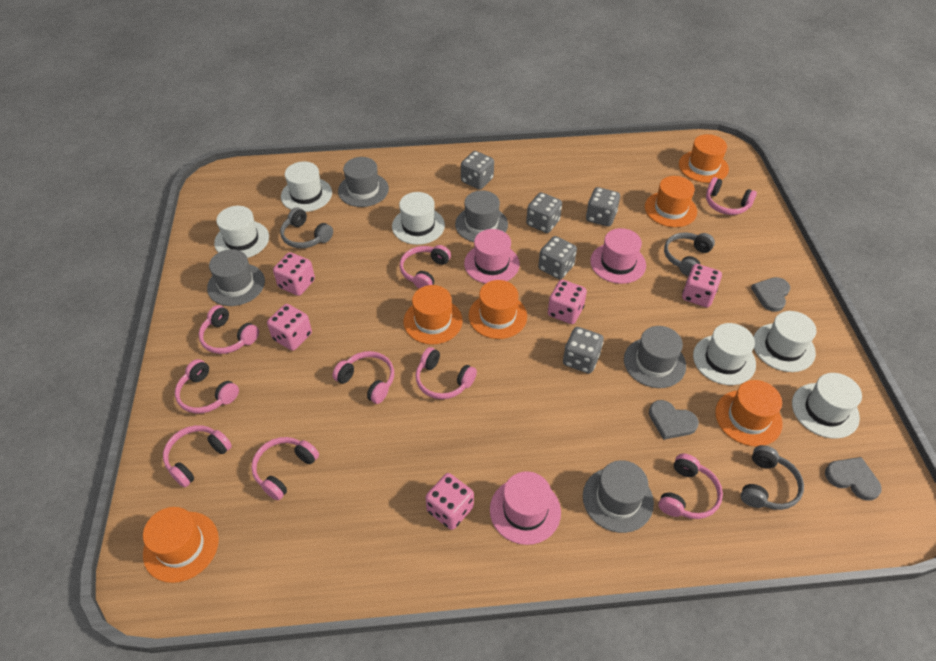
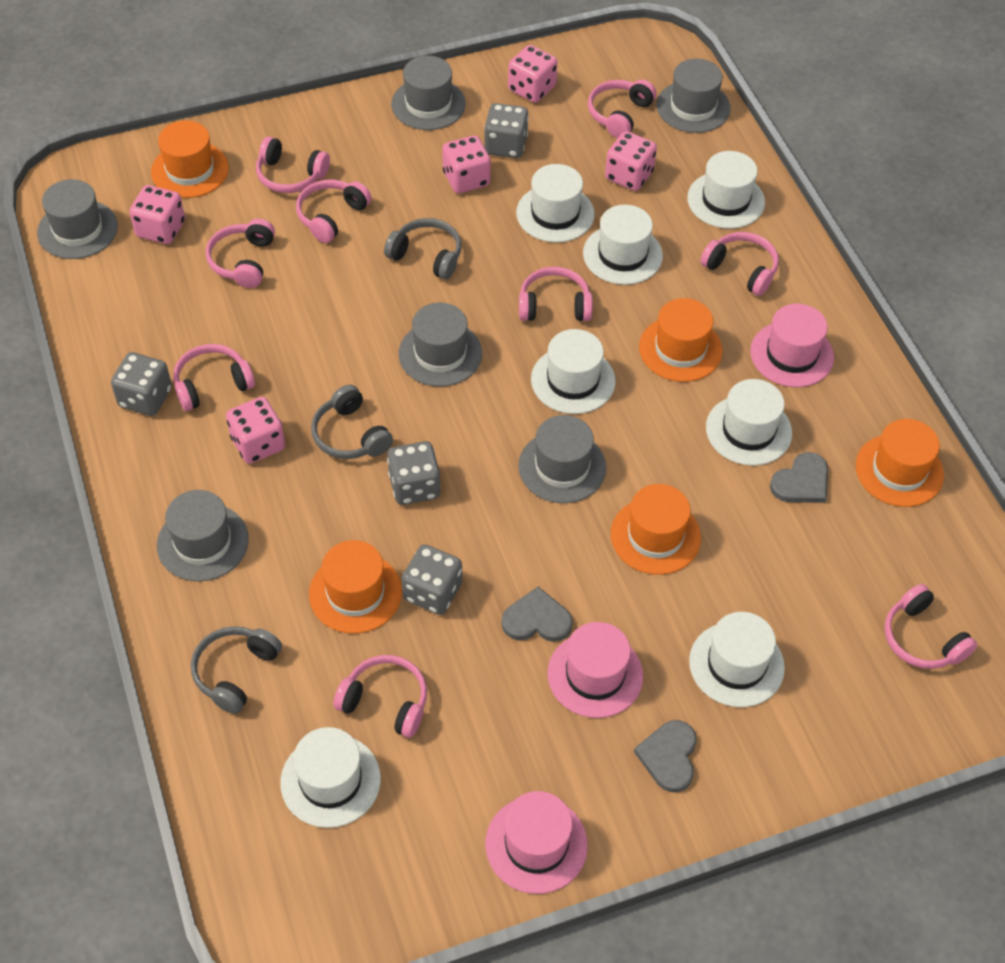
grey dice: [461,151,494,190] [526,192,562,233] [538,236,577,279] [563,327,604,374] [586,187,620,227] = 5 -> [111,352,172,416] [387,441,441,505] [402,544,462,615] [484,103,529,158] = 4
grey hat: [207,249,265,306] [338,157,389,207] [455,190,508,242] [583,460,654,533] [624,326,686,388] = 5 -> [37,179,118,259] [157,490,249,581] [391,56,466,130] [398,303,482,387] [518,415,606,503] [656,58,730,133] = 6
orange hat: [143,507,219,583] [404,285,463,345] [468,280,527,339] [645,176,697,227] [679,134,729,183] [715,380,783,447] = 6 -> [151,121,229,198] [309,540,402,634] [611,484,701,575] [639,298,723,382] [856,419,944,507] = 5
white hat: [214,206,269,258] [281,161,332,212] [392,192,445,245] [693,323,756,385] [754,311,816,372] [792,373,862,439] = 6 -> [280,727,381,828] [516,164,595,243] [531,329,616,414] [583,205,663,285] [687,151,765,229] [689,612,785,707] [706,379,792,466] = 7

